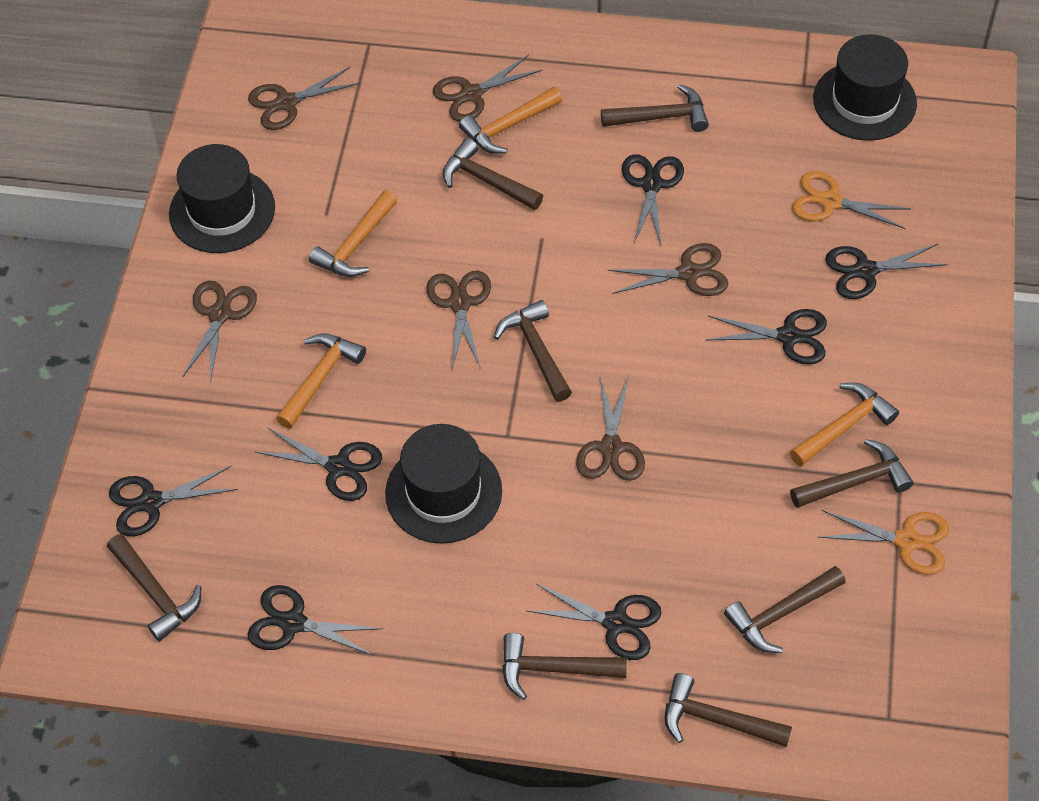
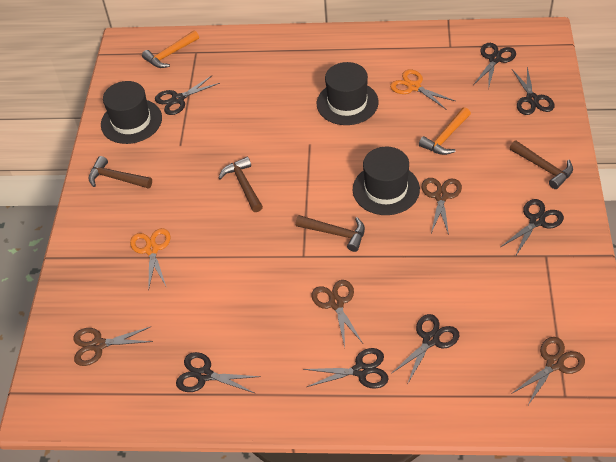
brown hammer: [107,534,201,641] [443,138,543,210] [494,300,572,402] [502,633,627,700] [601,84,709,132] [665,673,792,747] [724,566,846,653] [790,439,913,508] = 8 -> [88,156,152,189] [219,157,263,212] [296,215,365,252] [510,141,573,189] = 4
brown scissors: [183,280,257,383] [248,67,361,130] [426,271,491,369] [433,55,542,122] [576,376,645,481] [608,243,728,296] = 6 -> [73,326,153,366] [312,280,363,347] [422,178,462,235] [511,337,585,407] = 4
orange hammer: [276,333,366,429] [309,191,397,277] [459,87,563,154] [790,383,899,467] = 4 -> [142,30,199,68] [419,107,471,155] = 2

